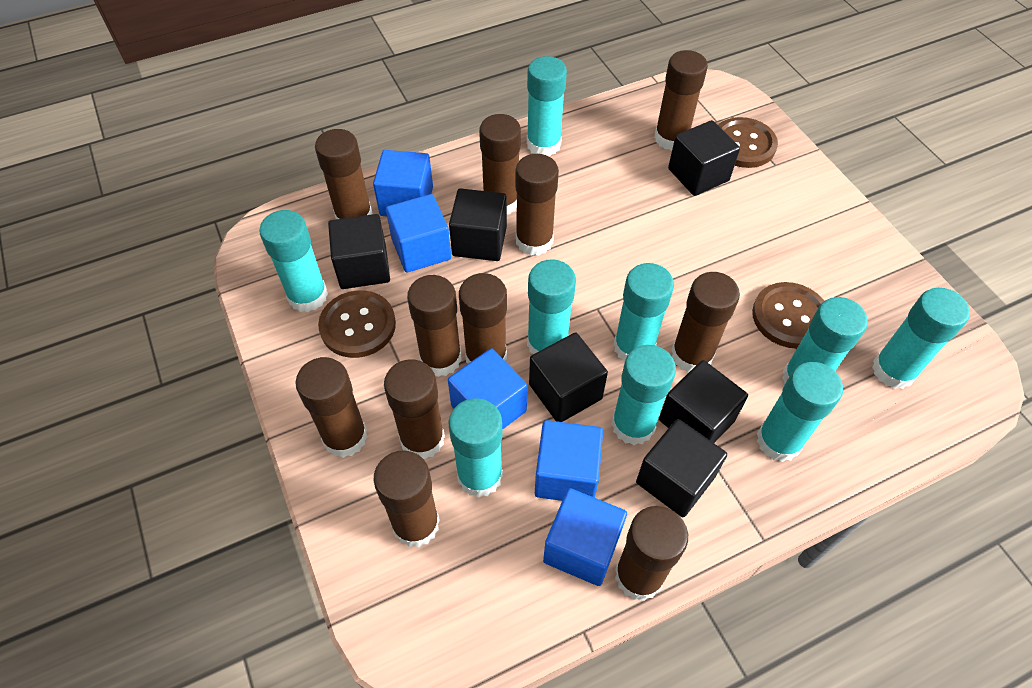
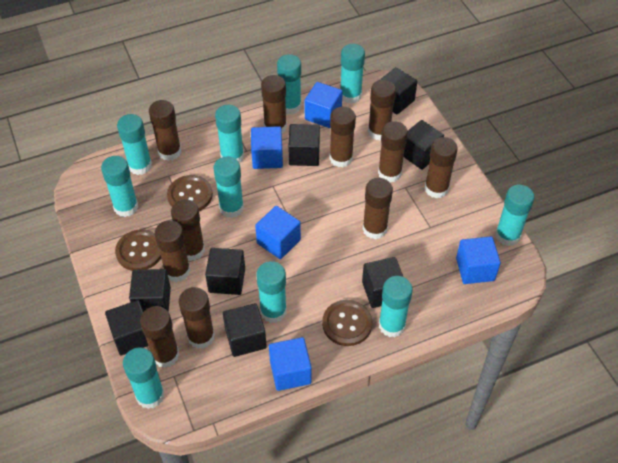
black cube: [328,214,390,289] [449,188,507,261] [529,333,608,422] [636,419,727,517] [659,360,748,443] [668,120,740,196] = 6 -> [105,300,148,355] [129,269,171,312] [205,248,245,295] [223,303,267,357] [288,124,320,166] [362,257,403,308] [380,67,417,115] [404,120,444,170] = 8
turquoise glue stick: [259,210,328,312] [449,398,503,498] [527,56,567,156] [527,259,576,354] [611,345,676,445] [614,263,674,362] [757,362,843,462] [782,297,868,385] [872,288,970,389] = 9 -> [101,156,138,217] [117,114,152,175] [123,347,164,409] [213,156,244,218] [215,105,244,163] [256,261,287,323] [277,54,301,114] [341,44,365,104] [379,276,413,337] [495,184,535,246] = 10

